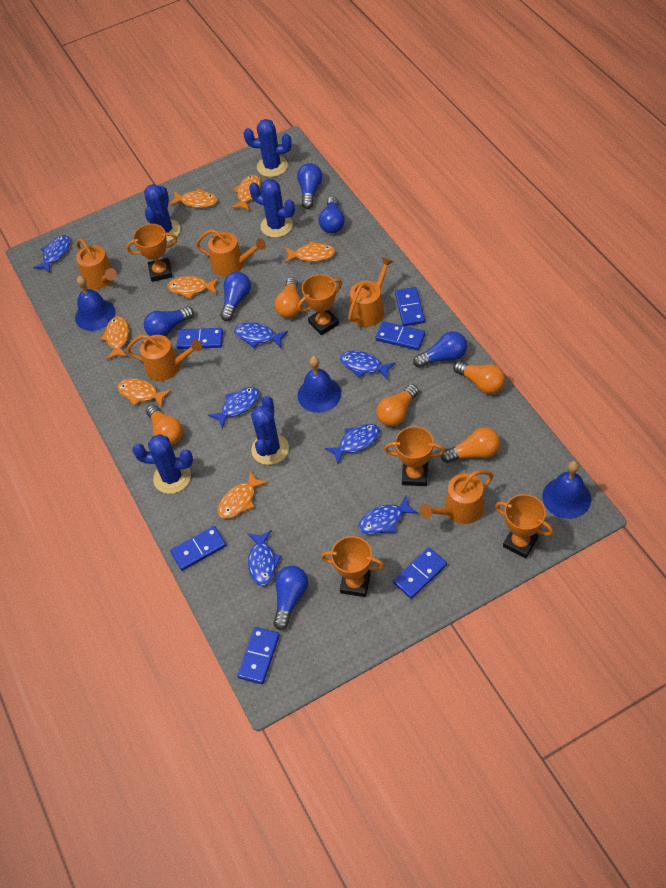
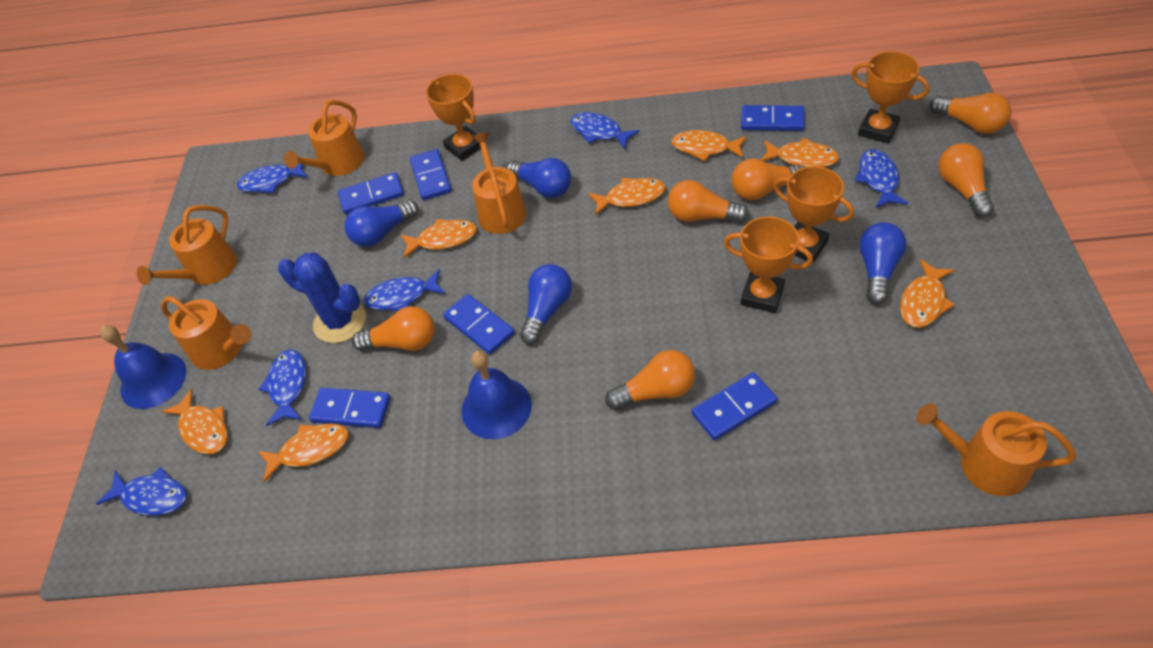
blue bell: [75,276,115,331] [298,356,341,413] [542,461,591,519] = 3 -> [100,325,186,409] [461,350,532,439] = 2
blue cactus: [132,434,193,494] [144,184,180,242] [244,119,292,177] [249,179,295,238] [251,396,289,465] = 5 -> [278,252,366,343] = 1
blue fish: [33,235,70,273] [208,387,259,428] [234,322,288,348] [247,530,282,586] [325,424,380,464] [340,351,395,379] [358,495,418,534] = 7 -> [96,467,187,516] [237,163,308,193] [258,350,306,426] [363,269,445,311] [570,112,640,150] [855,149,908,208] = 6
blue light bulb: [144,307,194,336] [220,272,251,321] [273,566,308,630] [297,163,322,209] [319,196,345,233] [413,331,467,368] = 6 -> [344,200,419,247] [507,158,571,198] [520,264,572,345] [859,222,907,304] = 4
orange light bulb: [146,405,183,445] [274,277,302,318] [376,384,419,426] [441,427,500,463] [453,361,505,394] = 5 -> [352,306,435,351] [605,350,695,410] [668,180,749,223] [731,158,804,200] [930,93,1011,134] [938,143,994,218] = 6
orange trophy: [126,224,177,282] [298,274,342,335] [321,536,384,597] [384,426,445,486] [495,494,553,558] = 5 -> [426,74,481,161] [724,216,813,313] [773,166,854,263] [851,51,930,144] = 4

